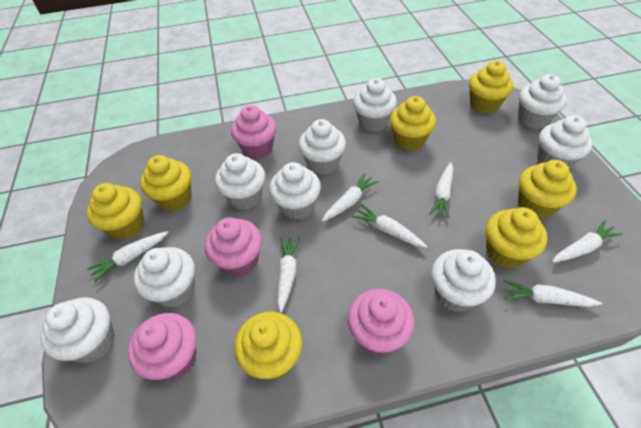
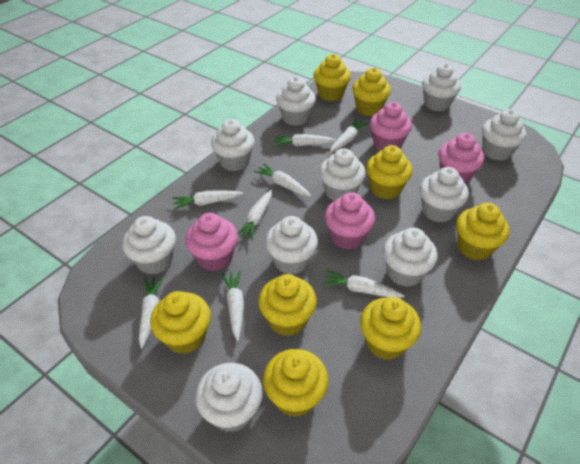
white carrot: [87,231,169,283] [277,237,300,313] [322,173,379,222] [352,204,428,248] [429,162,453,219] [503,280,602,307] [552,220,623,263] = 7 -> [139,277,164,349] [172,190,243,210] [221,270,244,341] [238,190,272,240] [254,163,311,197] [274,134,336,146] [322,270,405,298] [330,119,369,152] = 8
white cupcake: [40,297,115,363] [134,247,195,308] [215,153,266,210] [269,162,321,220] [299,119,346,175] [353,78,397,132] [431,249,496,312] [518,74,567,129] [537,116,593,169] = 9 -> [122,216,176,275] [195,363,263,433] [211,119,254,171] [265,216,318,275] [276,77,316,126] [319,148,366,201] [383,228,438,287] [420,167,469,222] [422,64,461,111] [482,109,526,161] = 10
yellow cupcake: [86,183,144,240] [140,155,192,211] [234,312,302,380] [390,96,436,151] [469,61,514,114] [486,207,548,269] [518,160,577,219] = 7 -> [150,291,211,354] [258,274,317,336] [263,349,329,417] [314,54,351,101] [352,68,391,116] [360,297,421,360] [366,145,413,199] [456,203,510,260] = 8

